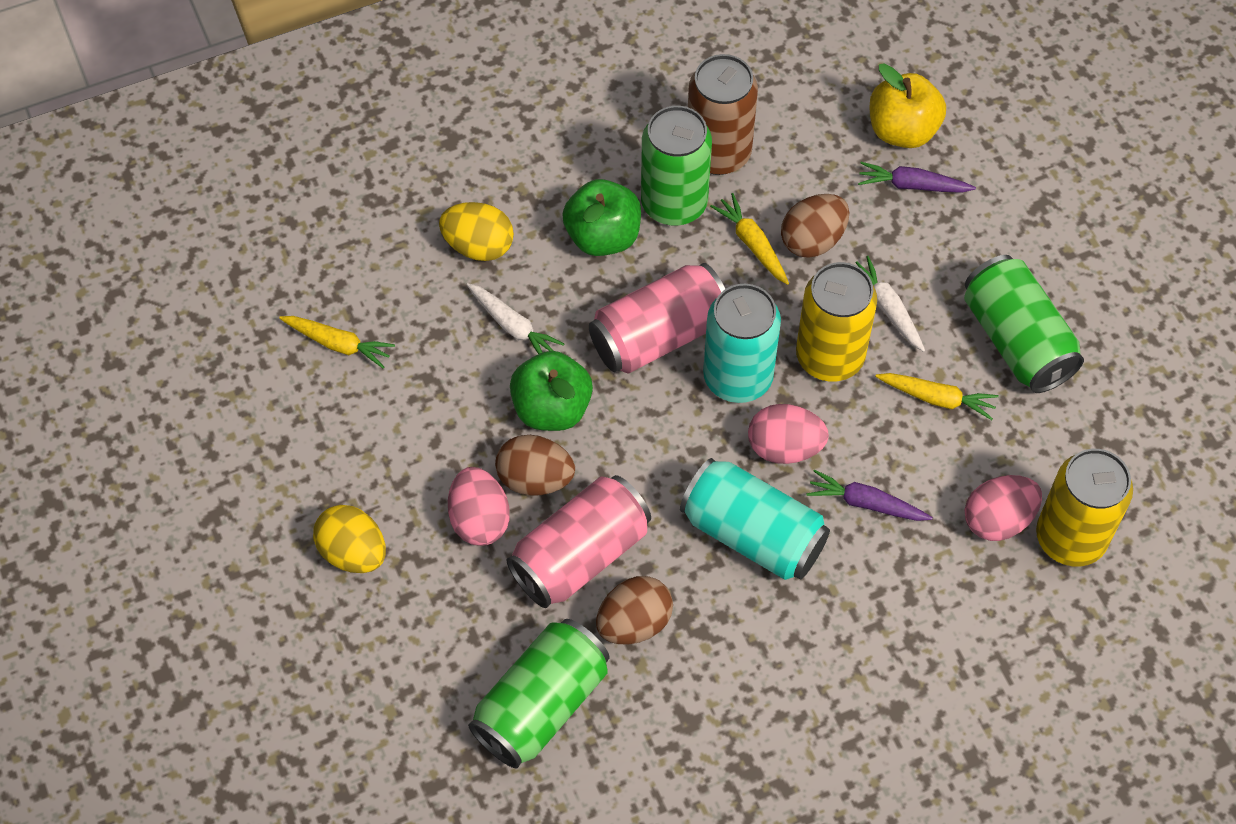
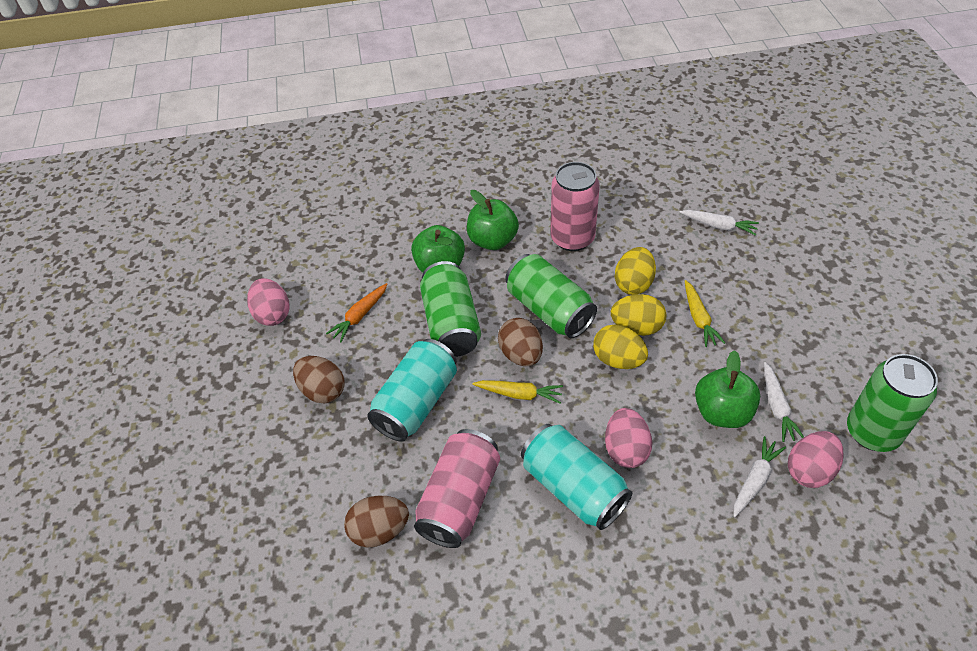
brown can: [688,54,758,175] = 1 -> none = 0
green apple: [510,351,593,431] [562,179,641,256] = 2 -> [411,225,465,273] [467,190,519,250] [695,350,760,428] = 3
orange carrot: none = 0 -> [326,283,388,342] = 1
purple carrot: [806,469,933,521] [858,162,976,193] = 2 -> none = 0
white carrot: [466,283,564,354] [856,256,925,352] = 2 -> [679,210,759,236] [733,436,786,517] [764,362,804,442] = 3
yellow apple: [869,63,946,148] = 1 -> none = 0
yellow can: [796,262,877,382] [1036,449,1133,566] = 2 -> none = 0
yellow carrot: [279,316,395,368] [710,193,789,285] [875,373,999,420] = 3 -> [473,380,563,404] [685,280,725,347] = 2
yellow egg: [313,505,386,573] [439,202,514,261] = 2 -> [593,324,648,369] [611,294,666,336] [615,247,656,295] = 3

